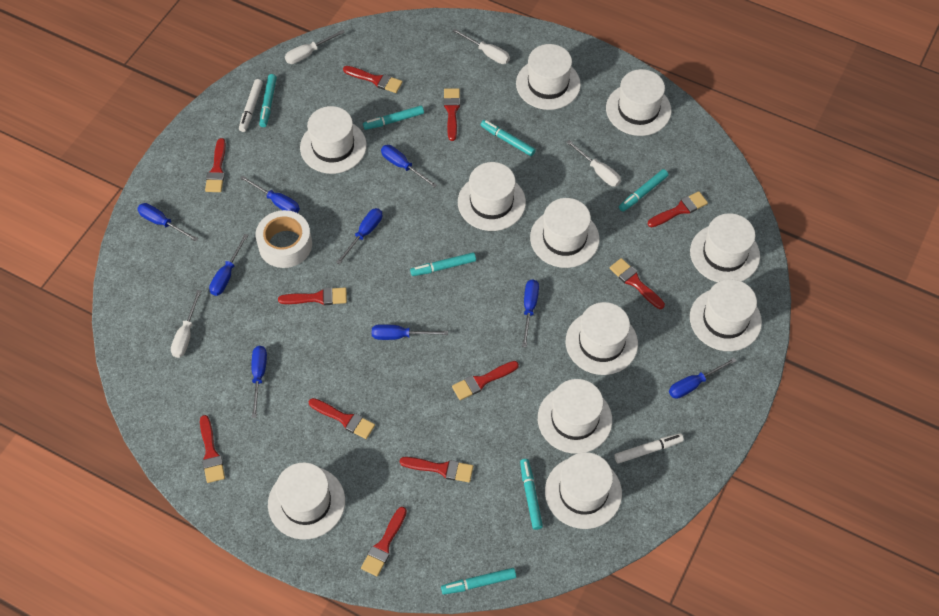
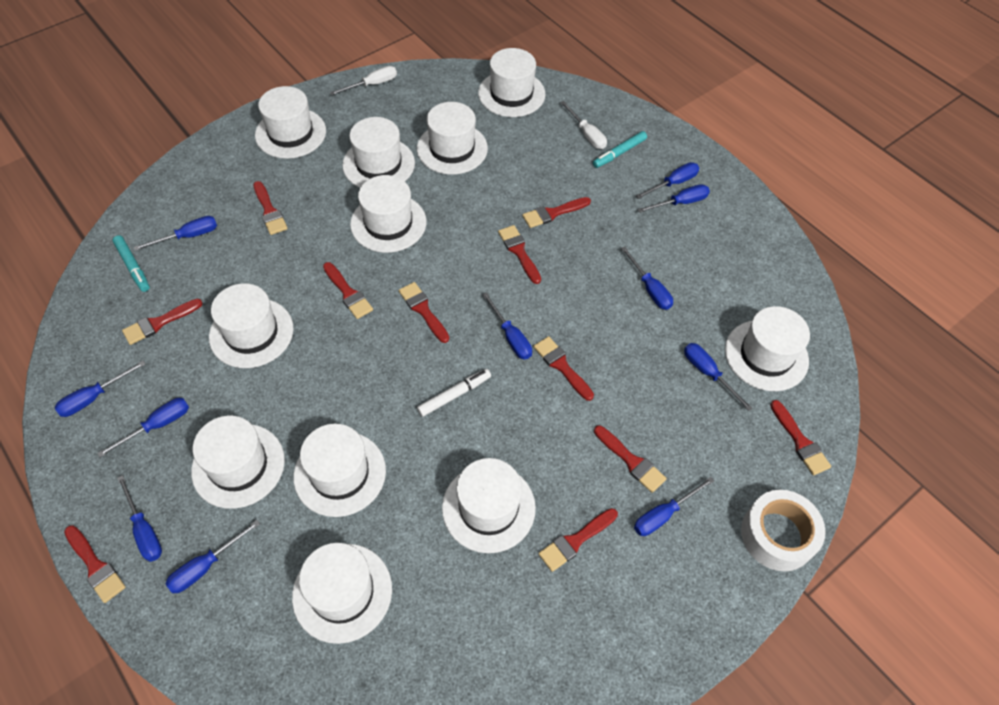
blue screwdriver: [137,203,198,242] [209,234,248,296] [240,176,300,213] [251,346,267,418] [336,208,382,264] [372,324,448,340] [381,145,437,188] [522,280,539,347] [669,358,736,399] = 9 -> [55,361,145,417] [97,398,189,457] [117,475,162,562] [134,216,217,251] [165,520,260,593] [482,292,532,360] [621,247,673,310] [634,477,714,536] [636,162,700,199] [637,184,710,213] [684,343,753,411] = 11
turquoise marker: [259,74,277,127] [363,106,424,130] [410,253,476,276] [441,568,516,595] [481,120,536,156] [520,459,543,530] [619,169,668,212] = 7 -> [113,235,150,292] [593,131,647,168] = 2
white marker: [239,79,263,132] [614,433,684,463] = 2 -> [417,369,491,417] = 1
white screwdriver: [171,290,201,358] [285,30,345,64] [453,29,510,64] [566,140,621,186] = 4 -> [330,66,397,95] [560,101,607,149] = 2

